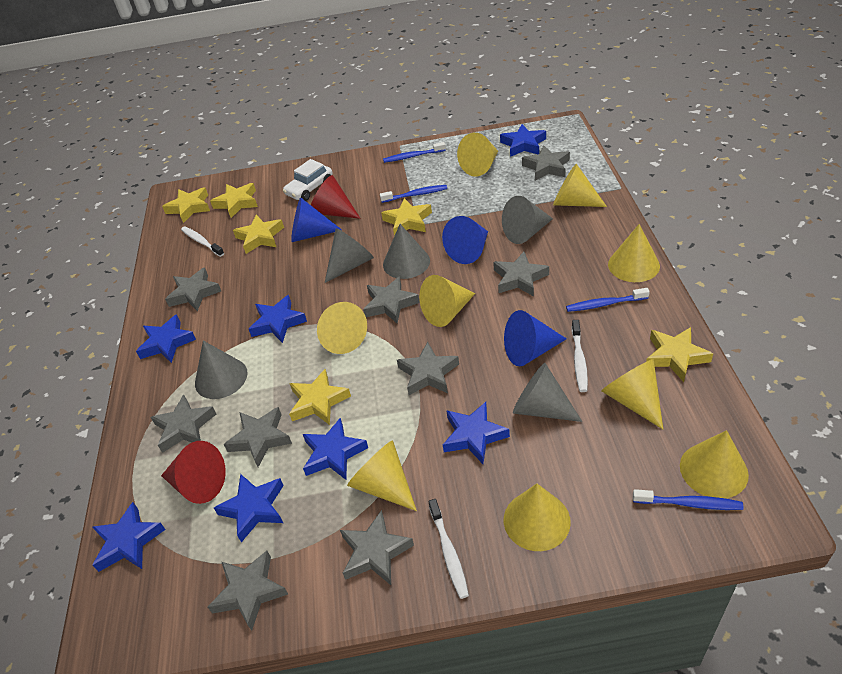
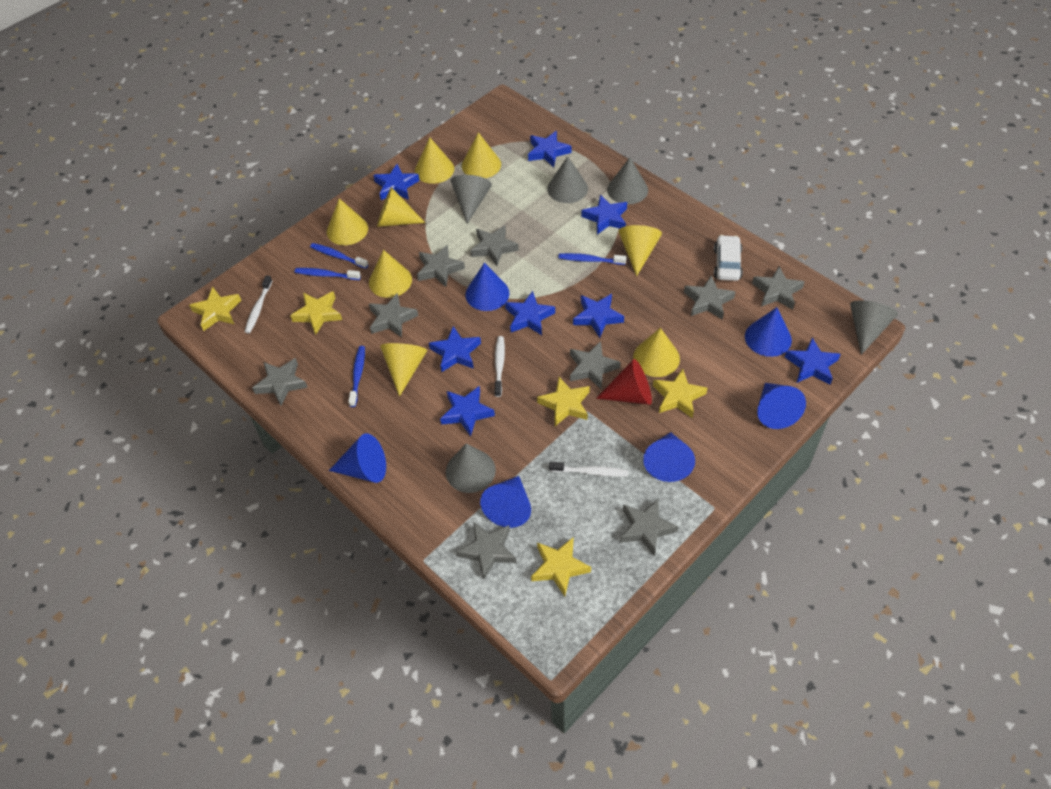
blue cone: [291,198,342,242] [442,216,488,264] [504,310,567,366] = 3 -> [329,433,386,483] [466,263,509,311] [480,476,531,528] [643,432,695,482] [745,307,792,357] [757,383,806,429] = 6
blue star: [93,502,166,572] [136,314,196,363] [214,474,284,542] [249,295,307,343] [303,418,368,480] [443,402,510,464] [500,124,546,157] = 7 -> [373,164,419,200] [429,326,481,372] [440,386,495,436] [505,291,555,335] [528,131,571,167] [573,294,624,338] [582,195,627,234] [785,338,841,385] = 8
red cone: [161,441,226,504] [311,175,360,219] = 2 -> [596,359,652,405] = 1
yellow cone: [317,302,367,354] [347,440,417,511] [419,275,475,327] [457,133,498,177] [504,484,571,551] [553,164,607,207] [601,359,663,429] [608,224,660,282] [680,430,749,498] = 9 -> [327,198,368,245] [369,250,412,298] [377,187,425,227] [380,343,427,397] [415,137,454,184] [462,132,501,178] [618,225,662,276] [633,328,680,377] = 8
yellow star: [162,187,210,223] [210,183,258,218] [233,214,284,254] [289,369,351,425] [381,198,432,236] [646,327,713,382] = 6 -> [189,287,242,331] [290,291,342,335] [531,538,591,596] [537,377,590,426] [653,369,708,418] = 5

